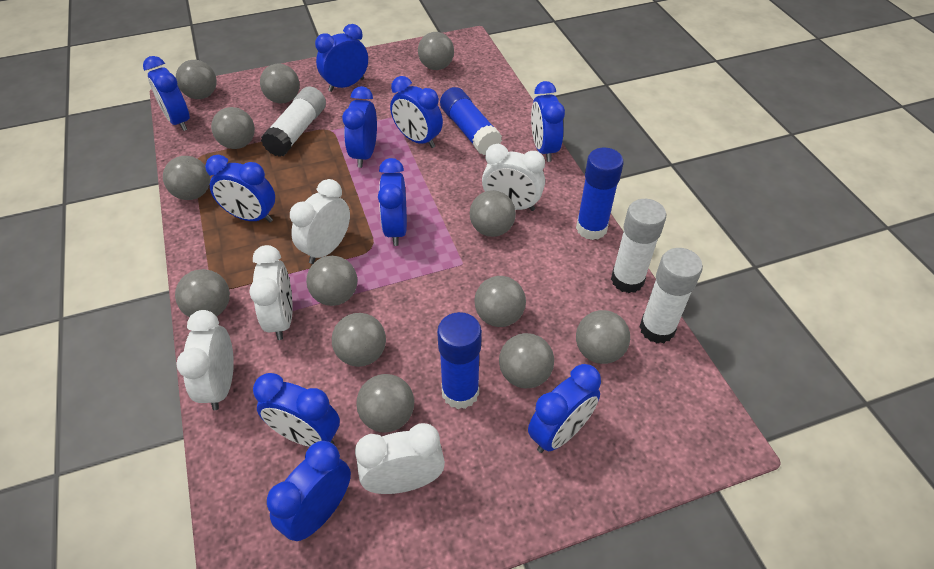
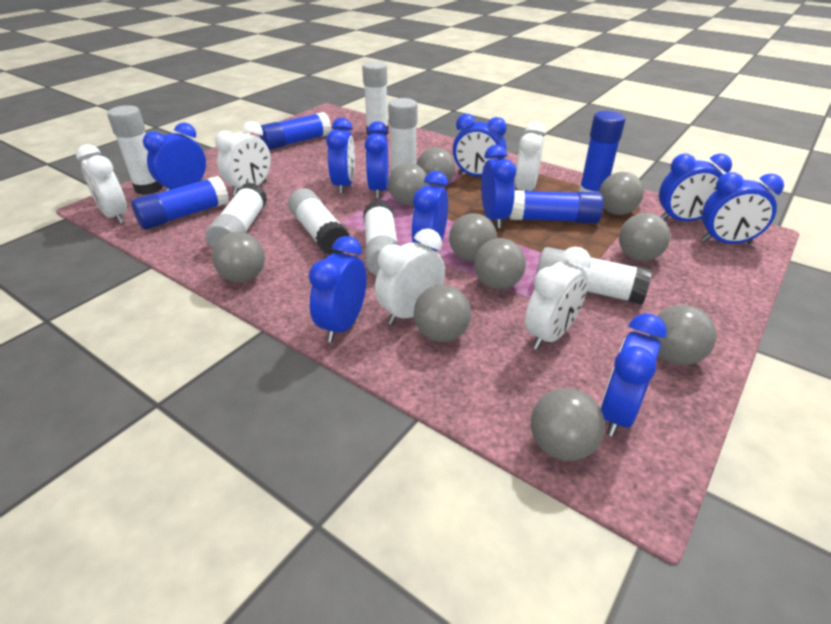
blue glue stick: [437,312,482,409] [440,87,502,155] [576,147,624,240] = 3 -> [131,176,229,229] [260,112,331,150] [510,190,603,223] [579,111,625,192] = 4
grey ball: [163,156,210,200] [175,269,230,317] [176,60,217,99] [211,107,255,149] [260,64,300,103] [306,256,357,306] [332,313,386,367] [356,374,414,433] [418,32,454,70] [470,190,516,237] [474,276,526,327] [499,333,554,389] [576,310,630,364] = 13 -> [212,232,265,282] [388,163,429,205] [414,285,471,342] [417,147,455,187] [449,213,497,261] [474,238,526,290] [531,388,605,461] [599,172,644,215] [619,213,671,261] [650,305,716,365] = 10
white glue stick: [261,86,326,157] [611,199,666,293] [639,248,703,343] = 3 -> [107,105,163,195] [206,183,267,249] [288,188,349,255] [362,61,388,136] [363,200,399,276] [388,98,417,172] [536,247,652,305] = 7

